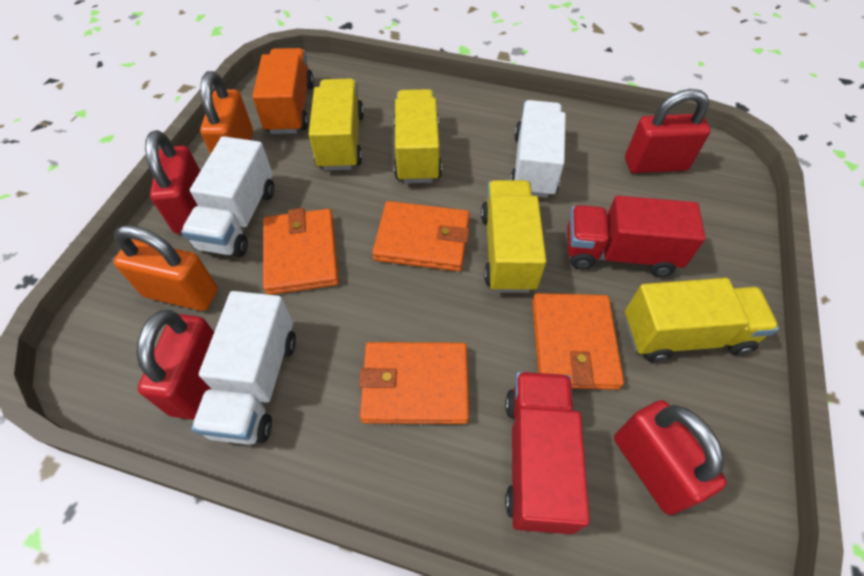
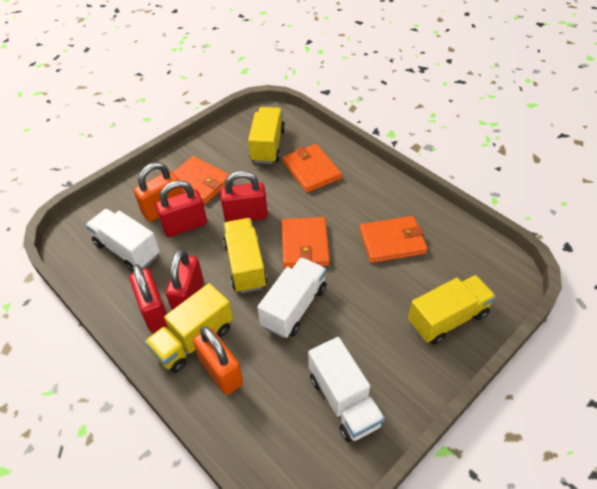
orange truck: [252,48,314,134] = 1 -> none = 0
red truck: [505,372,590,534] [567,196,706,277] = 2 -> none = 0

